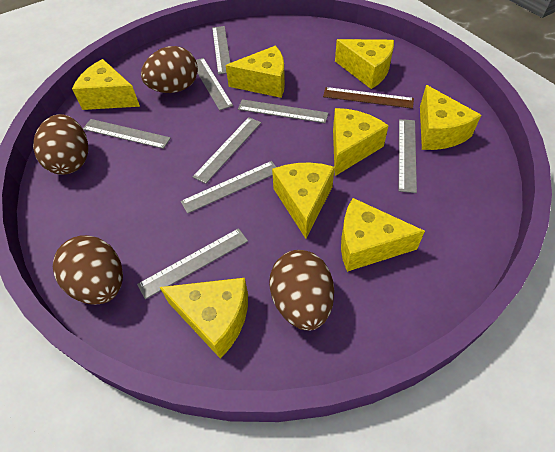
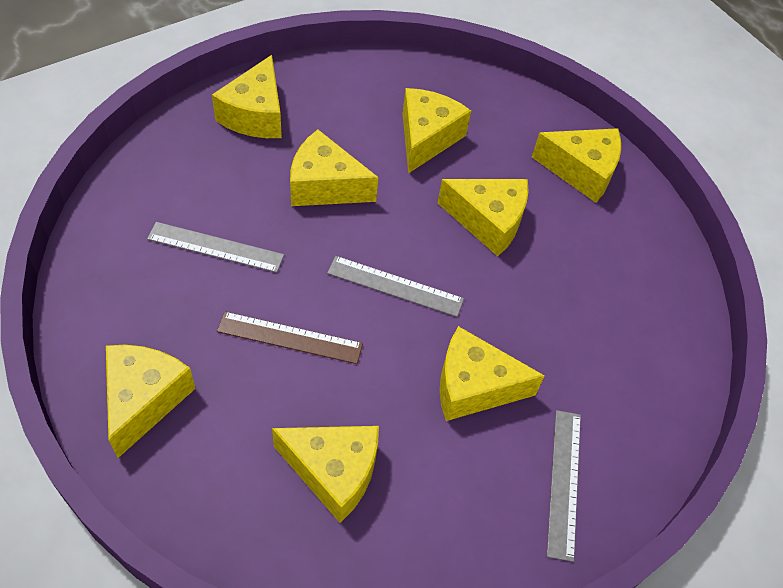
brown egg: [33,114,88,175] [53,235,123,305] [141,46,198,93] [269,250,334,331] = 4 -> none = 0
grey ruler: [83,119,171,149] [137,228,248,299] [181,161,276,214] [193,117,261,184] [196,58,233,110] [212,26,230,74] [238,99,328,123] [399,119,417,193] = 8 -> [147,222,284,273] [327,256,464,317] [547,410,581,562] = 3

